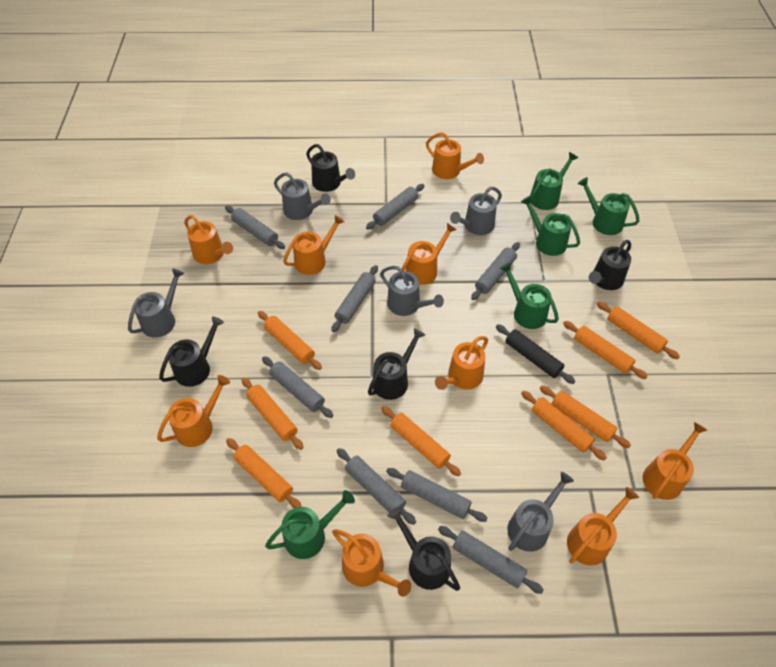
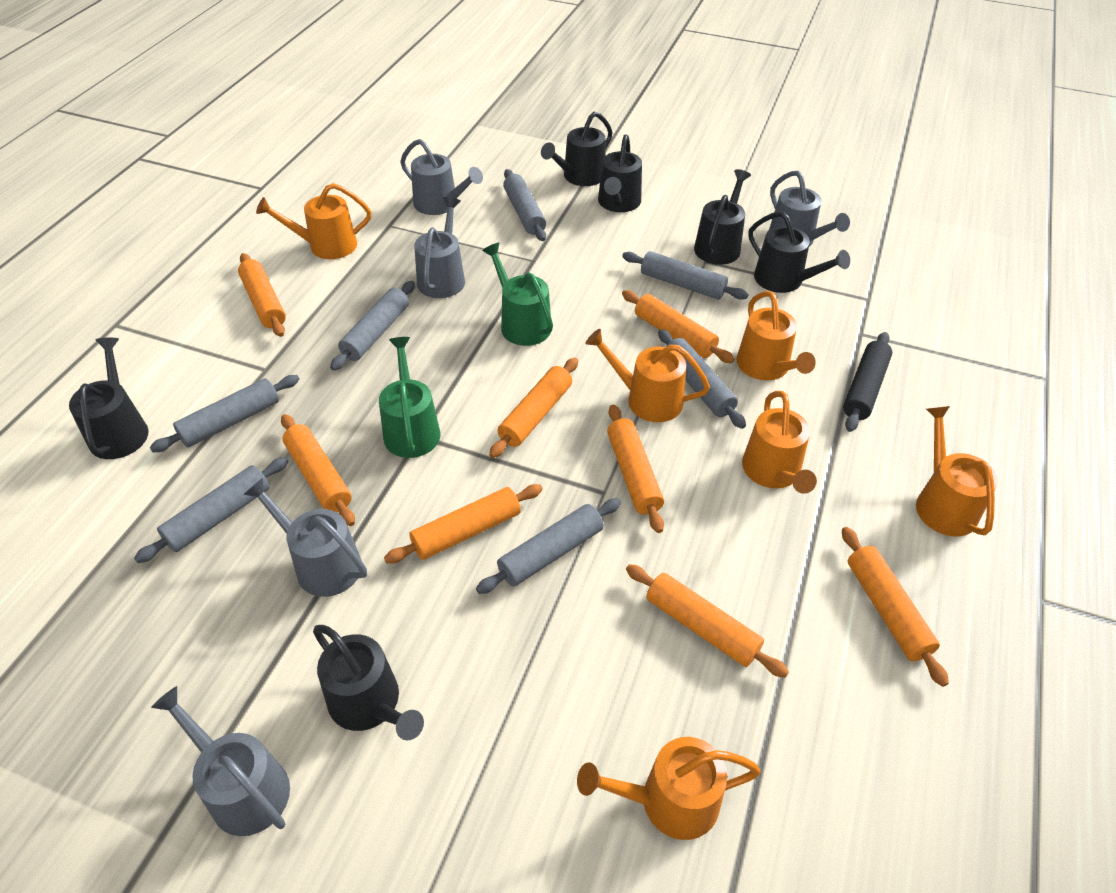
black watering can: [159,316,224,387] [306,144,355,192] [368,328,425,400] [387,507,460,591] [589,240,631,290] = 5 -> [69,338,149,459] [313,625,424,740] [541,112,613,186] [598,134,642,212] [694,169,751,265] [749,211,850,293] = 6
green watering can: [265,490,355,559] [500,262,559,329] [521,196,580,256] [530,152,578,210] [578,177,640,235] = 5 -> [379,337,440,458] [482,243,553,346] = 2
grey rolling pin: [225,206,285,249] [262,356,333,418] [331,265,378,332] [337,448,416,525] [366,184,424,230] [386,468,488,522] [438,526,544,594] [471,242,520,300] = 8 -> [134,457,289,563] [150,375,299,452] [330,281,415,370] [476,498,621,594] [503,169,546,241] [622,251,749,300] [658,329,746,429] = 7
orange watering can: [157,375,230,447] [184,215,233,264] [283,215,345,275] [332,529,411,597] [402,223,457,285] [426,132,484,179] [435,336,488,390] [567,487,639,566] [643,422,707,500] = 9 -> [256,183,371,259] [577,737,761,840] [585,329,710,422] [736,291,816,381] [742,391,817,494] [916,406,998,536] = 6

